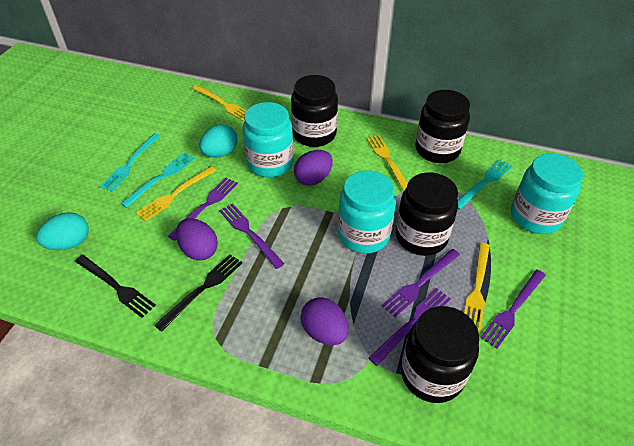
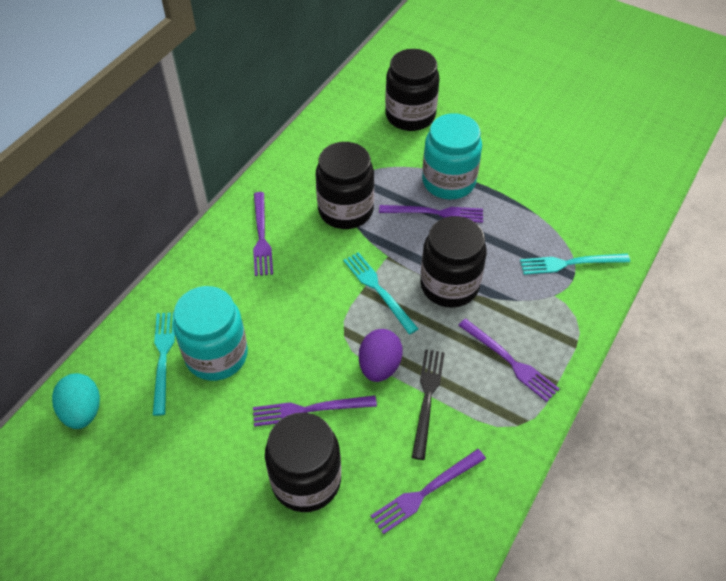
black fork: [75,255,156,318] [154,254,242,332] = 2 -> [412,349,445,460] = 1
purple egg: [176,218,218,261] [294,150,333,186] [301,297,348,345] = 3 -> [359,329,403,382] = 1
turquoise egg: [36,212,89,250] [199,124,237,158] = 2 -> [52,373,100,429] = 1
turquoise jar: [243,102,294,177] [338,170,396,254] [511,153,583,234] = 3 -> [173,286,248,381] [422,113,482,199] = 2
yellow fork: [136,166,216,222] [192,85,246,121] [366,135,408,192] [464,243,490,331] = 4 -> none = 0

